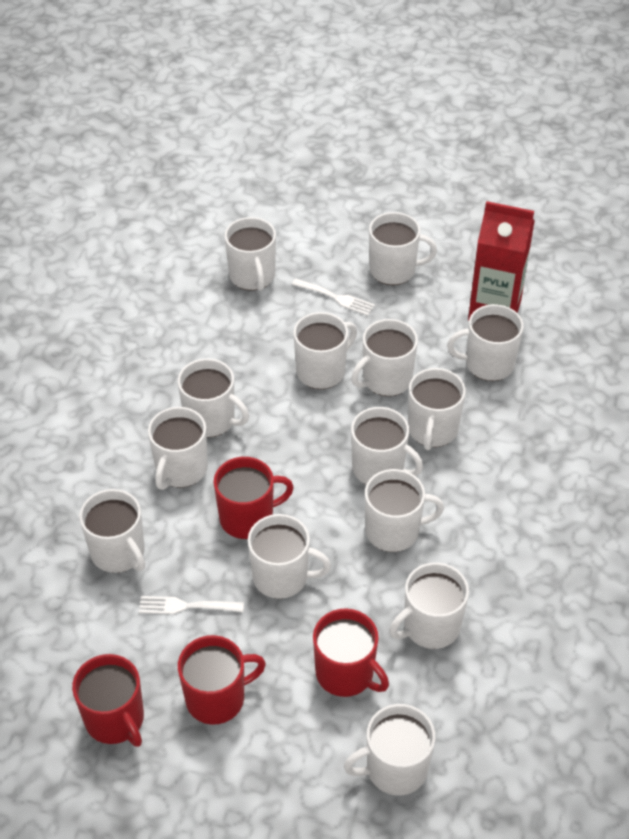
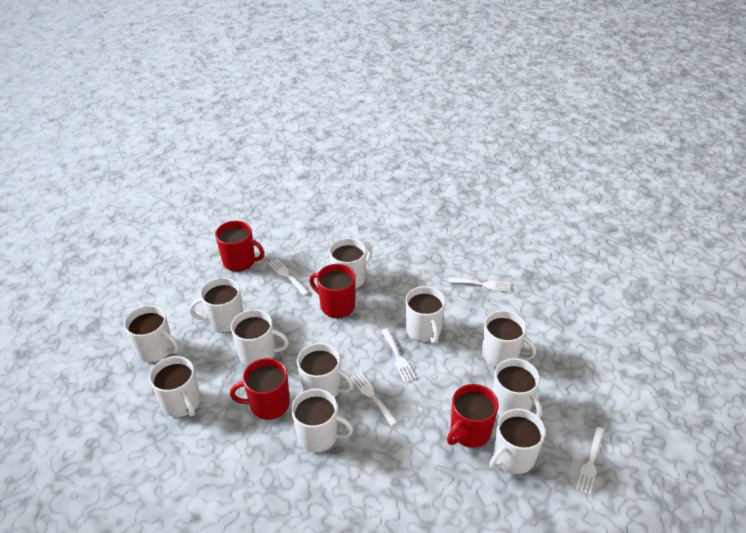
red carton: [468,201,535,321] = 1 -> none = 0
white fork: [139,596,244,614] [292,279,375,316] = 2 -> [268,258,309,296] [351,372,398,426] [381,329,416,382] [448,278,511,292] [576,427,604,495] = 5
white mug: [79,489,145,573] [148,407,208,490] [178,359,249,437] [224,217,276,291] [248,514,331,599] [293,312,357,389] [344,704,436,796] [351,319,418,396] [351,407,423,485] [365,469,444,552] [369,212,437,285] [389,563,469,649] [408,368,466,451] [447,304,524,381] = 14 -> [124,305,179,363] [149,356,201,417] [189,278,243,333] [231,309,289,366] [291,389,353,453] [297,343,354,398] [329,238,372,289] [405,286,446,344] [482,310,536,367] [489,408,546,474] [493,358,542,418] = 11

